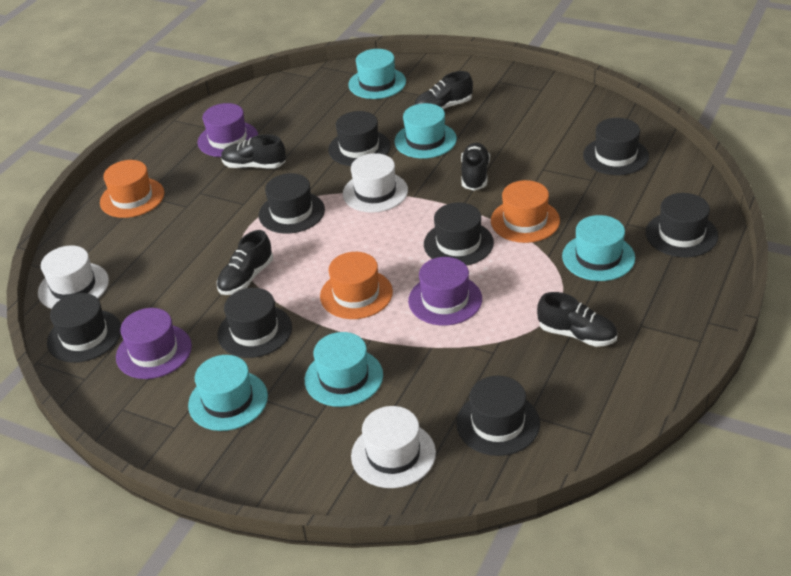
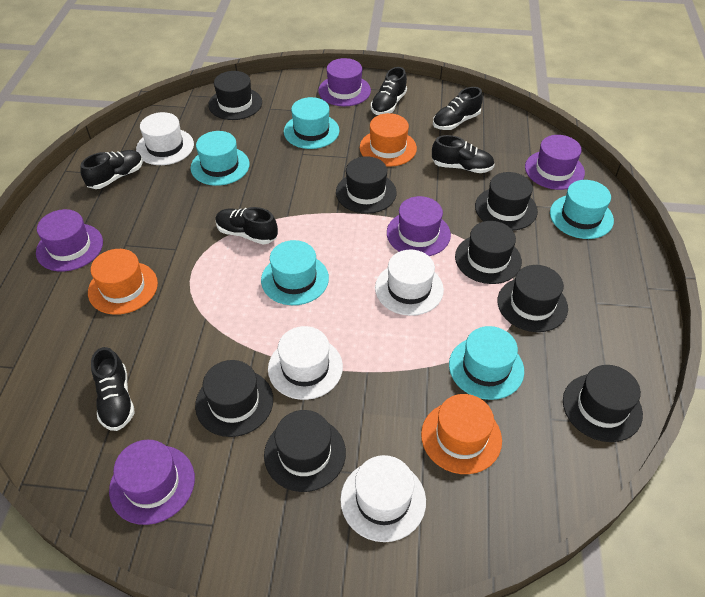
black shoe: [216,230,273,295] [221,134,286,168] [414,71,473,109] [461,143,490,191] [537,292,617,347] = 5 -> [80,150,143,189] [91,347,135,431] [215,207,278,244] [371,67,407,115] [432,135,495,173] [433,87,483,130] = 6
purple hat: [116,308,192,379] [198,103,258,157] [408,257,482,325] = 3 -> [36,209,103,272] [109,440,195,525] [318,58,371,106] [387,196,451,256] [525,135,585,190] = 5
white hat: [38,246,109,309] [343,153,408,213] [351,406,436,488] = 3 -> [136,112,194,165] [268,326,343,400] [340,455,426,542] [375,250,444,316] = 4

